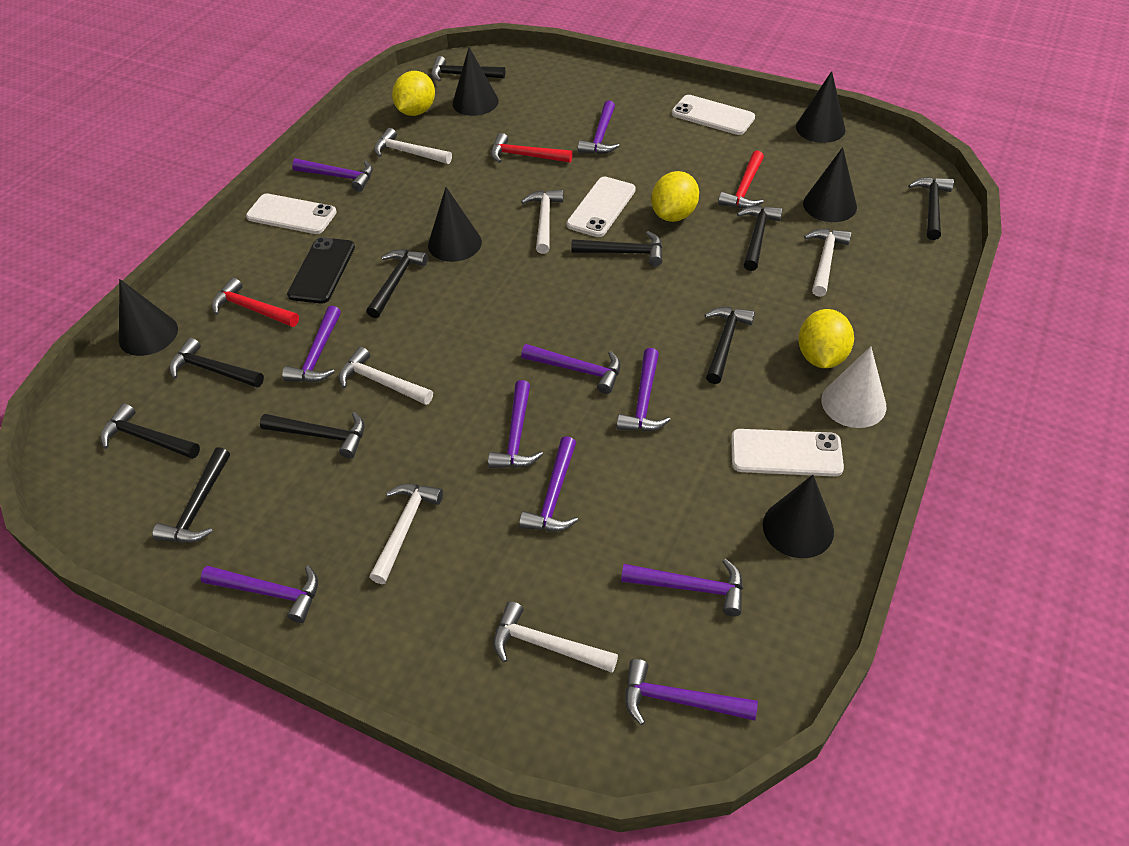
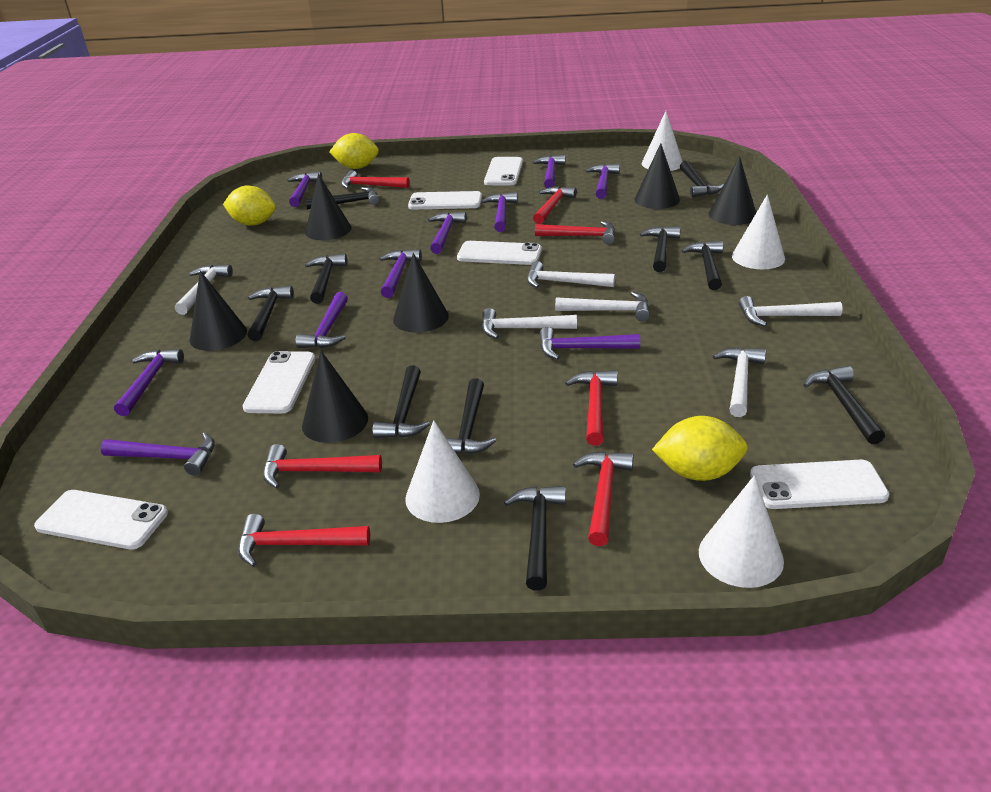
black phone: [287,237,355,304] = 1 -> none = 0
red hammer: [212,278,299,327] [491,133,573,163] [718,150,764,209] = 3 -> [238,514,370,567] [263,444,382,489] [341,170,410,189] [533,186,577,224] [535,221,615,244] [565,370,618,446] [573,451,634,546] = 7
white cone: [822,346,886,428] = 1 -> [405,420,480,523] [642,111,683,171] [699,475,784,588] [732,194,785,269] = 4
white phone: [246,193,337,234] [566,177,636,237] [672,95,755,135] [731,429,844,476] = 4 -> [34,490,168,549] [243,351,315,413] [408,191,482,209] [457,241,542,265] [484,157,523,185] [750,460,889,509] = 6

